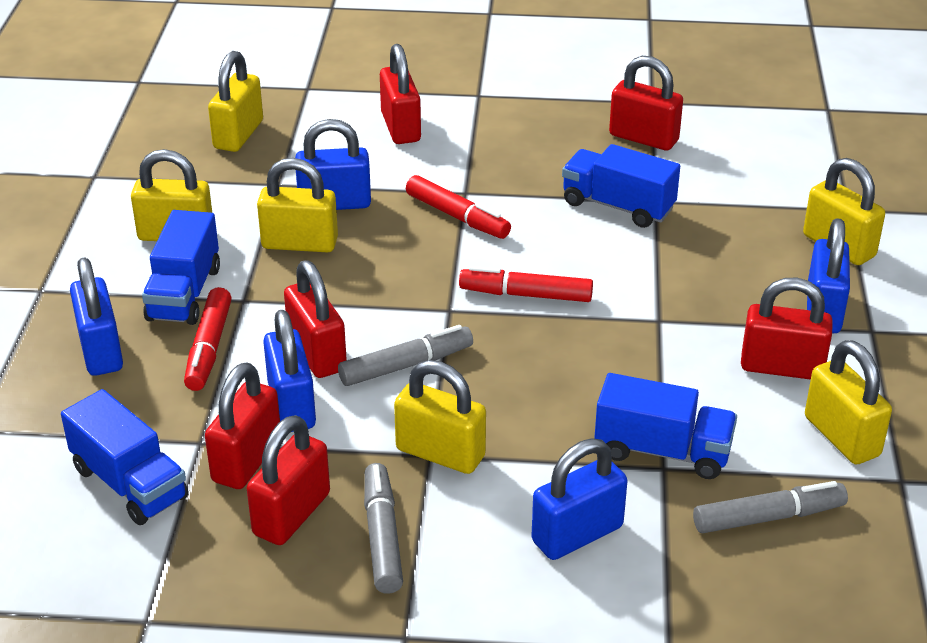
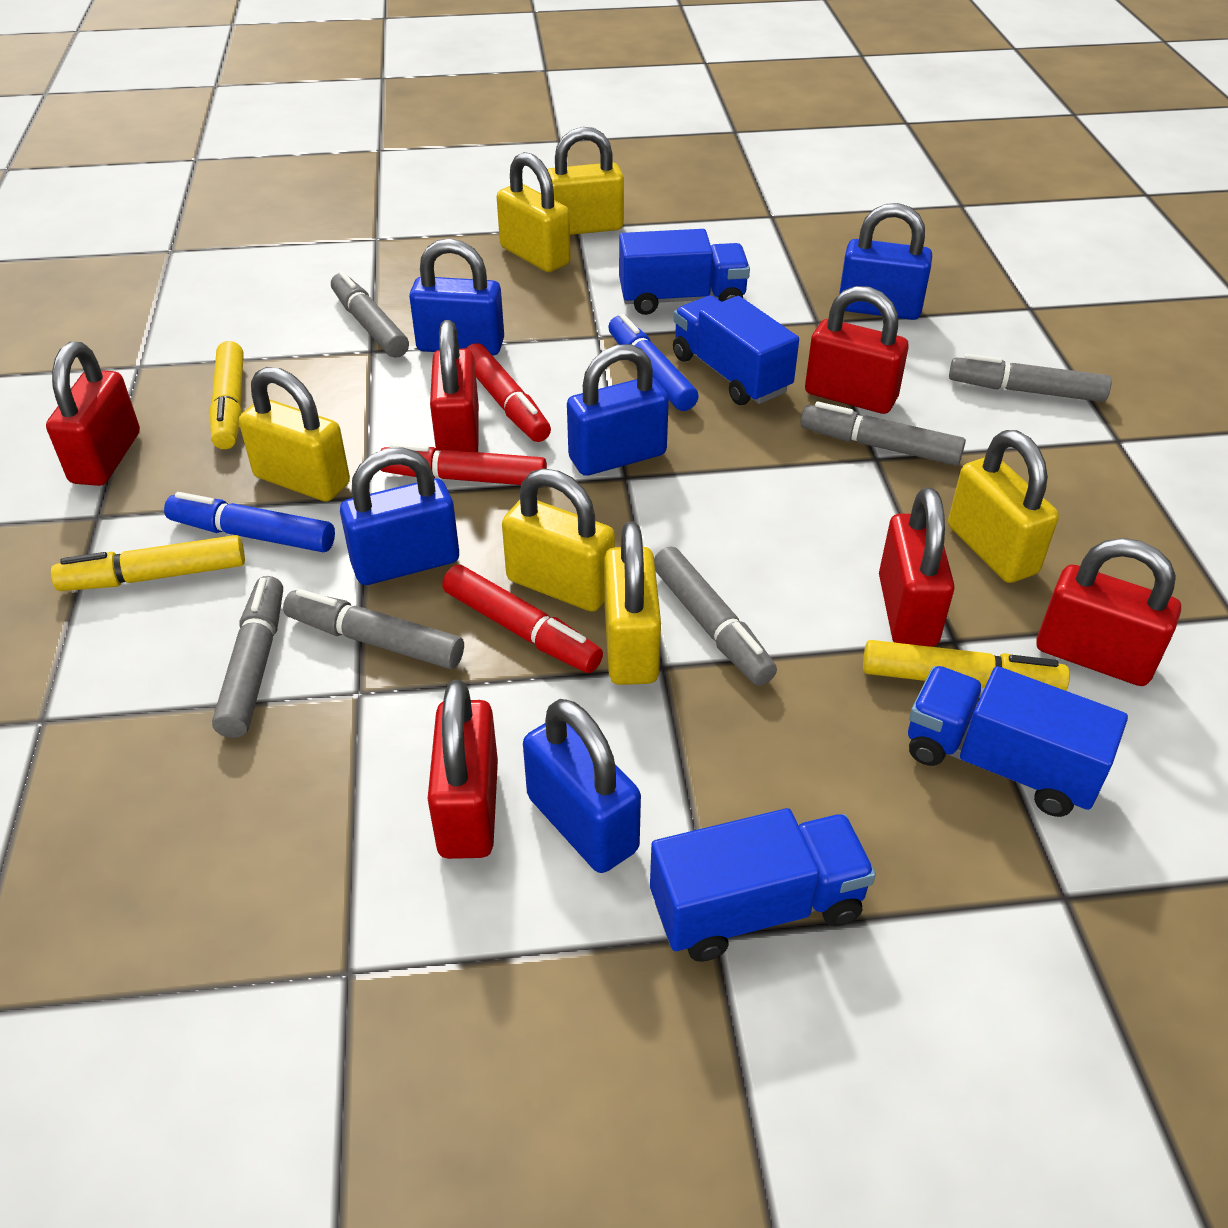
blue marker: none = 0 -> [164,492,335,552] [608,314,699,411] = 2
grey marker: [338,325,473,386] [364,463,403,594] [693,481,848,533] = 3 -> [212,576,283,738] [283,589,464,669] [331,271,409,358] [654,546,777,686] [800,402,966,465] [949,353,1112,402] = 6
yellow marker: none = 0 -> [51,535,245,591] [210,341,244,449] [863,640,1070,691] = 3

